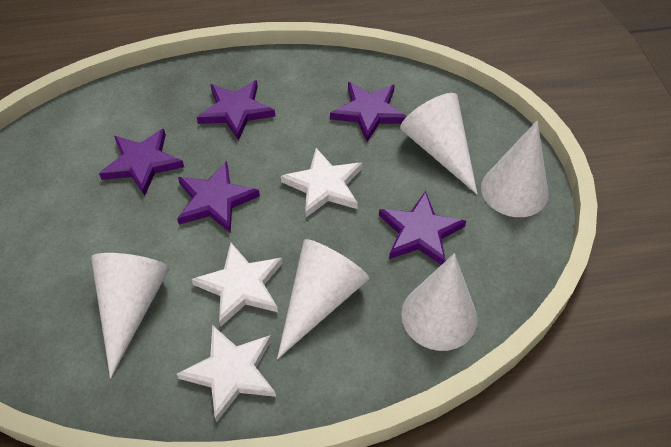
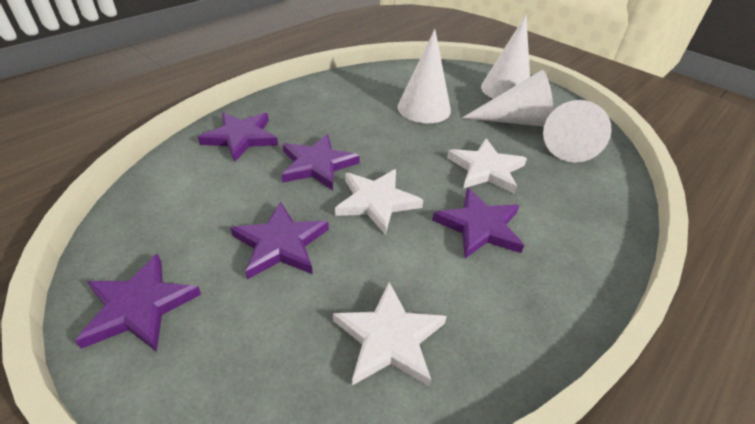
white cone: [91,253,170,378] [277,239,369,359] [400,93,477,194] [401,253,477,351] [481,120,549,217] = 5 -> [397,29,451,123] [462,70,554,126] [481,15,530,99] [543,100,612,163] = 4

